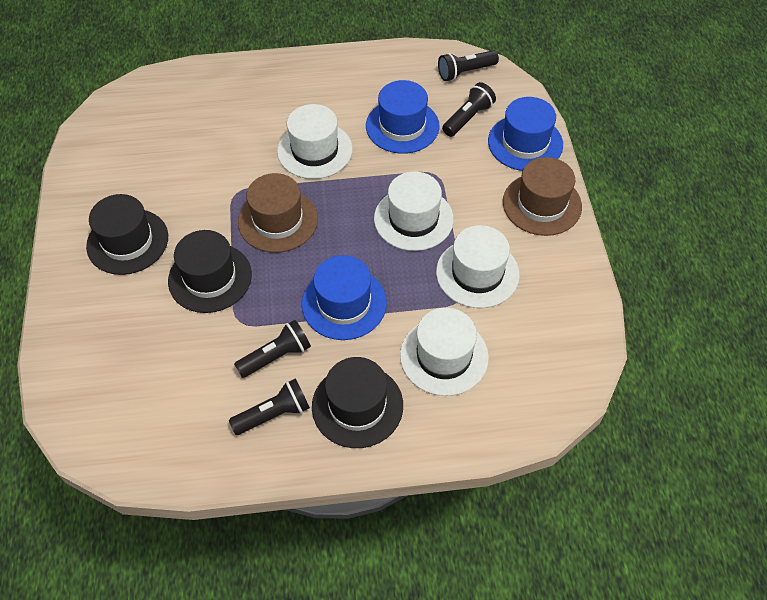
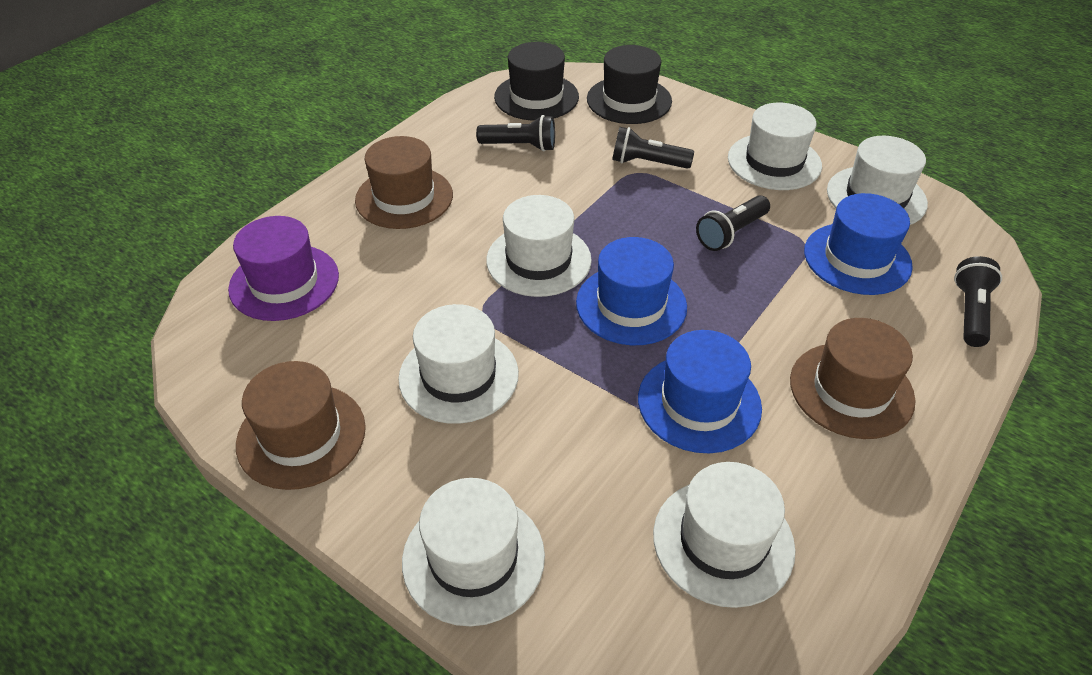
black hat: [86,194,168,275] [168,230,252,313] [312,357,403,448] = 3 -> [494,42,579,121] [587,45,672,124] = 2
brown hat: [238,173,318,253] [503,157,582,236] = 2 -> [236,361,366,490] [355,136,453,229] [790,318,915,439] = 3
purple hat: none = 0 -> [228,216,339,321] = 1
white hat: [277,104,353,179] [374,172,454,251] [400,308,489,396] [436,225,520,308] = 4 -> [398,304,519,424] [402,478,545,626] [486,195,592,297] [653,462,795,608] [728,103,822,190] [827,136,928,225] = 6

